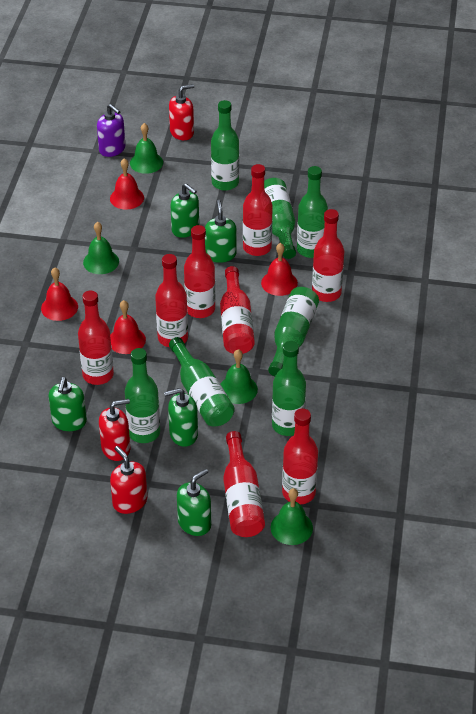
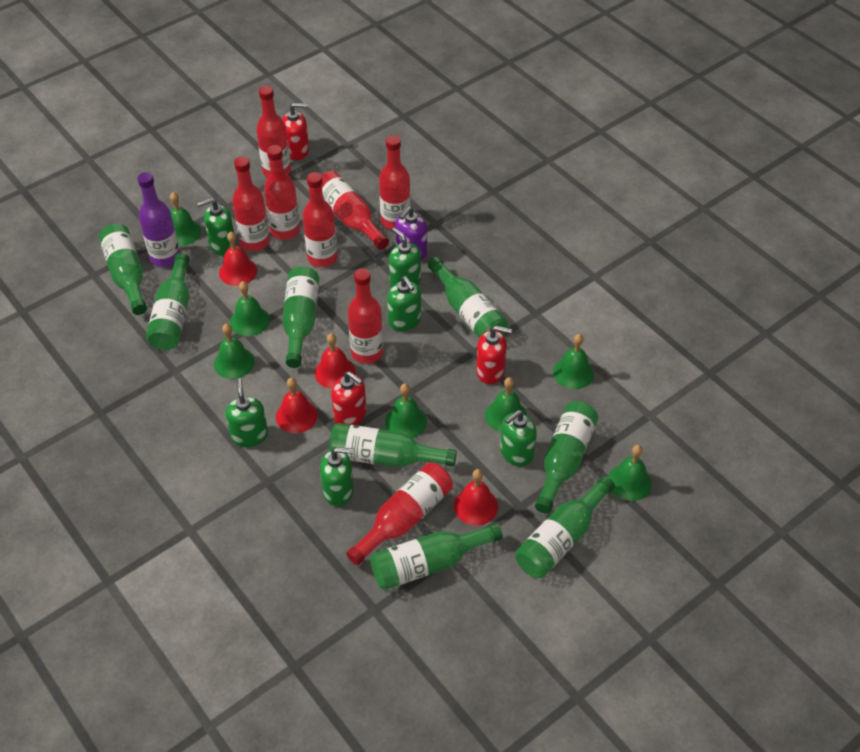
green bell: [83,222,119,274] [130,123,163,174] [221,349,258,404] [271,488,313,545] = 4 -> [170,192,201,246] [214,324,255,379] [230,281,270,336] [385,384,427,438] [485,377,527,432] [553,334,594,389] [608,445,652,501] = 7
green bottle: [125,348,160,443] [169,337,235,426] [211,100,239,191] [264,178,296,259] [268,287,319,376] [272,341,306,436] [297,166,328,258] = 7 -> [99,224,147,315] [146,253,190,350] [282,266,319,368] [329,423,457,467] [370,523,503,590] [428,257,508,338] [516,476,615,578] [535,401,598,513] = 8
green soap dispenser: [48,377,87,431] [164,388,198,447] [171,183,199,238] [177,469,211,536] [205,200,236,263] = 5 -> [197,198,236,255] [225,378,268,447] [320,447,354,506] [387,276,421,331] [389,228,421,288] [500,410,537,466] = 6
purple bottle: none = 0 -> [137,172,180,267] = 1

